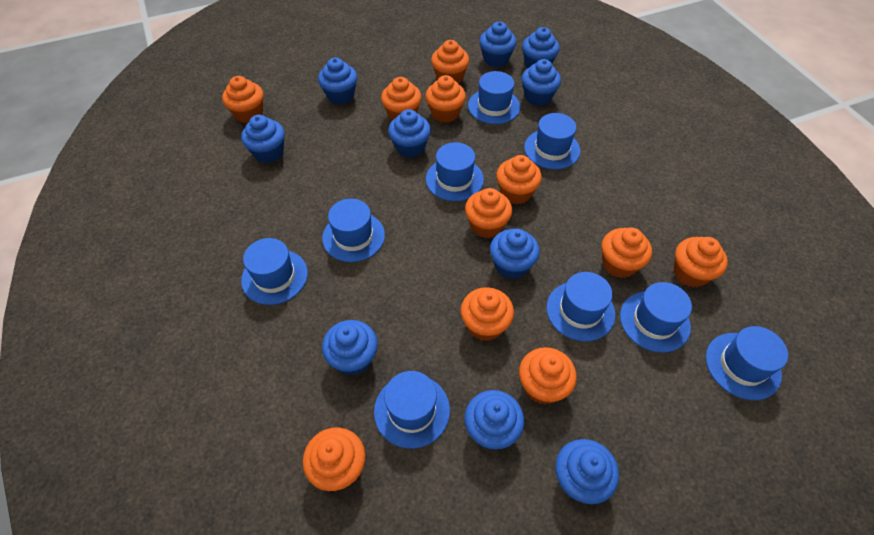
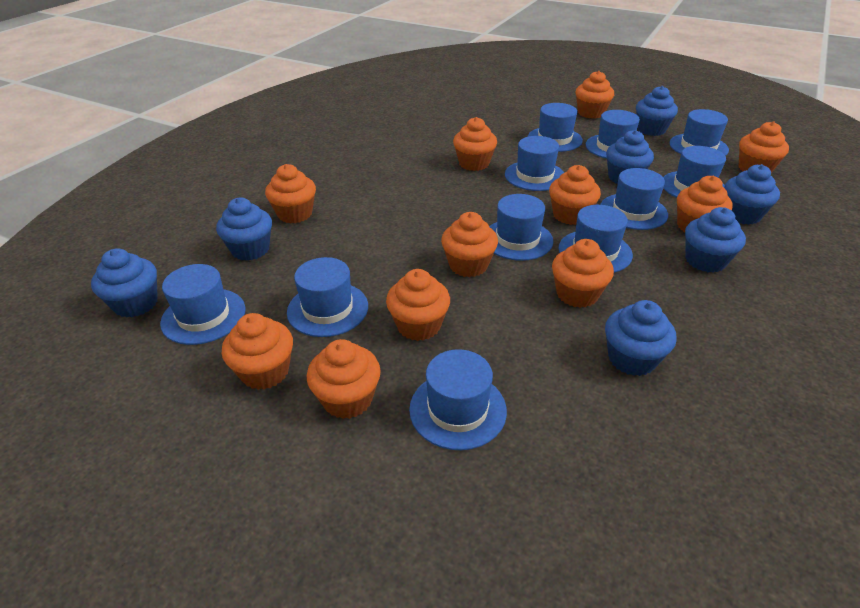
blue cupcake: [241,115,285,163] [318,57,357,104] [322,320,378,375] [388,109,431,158] [464,390,524,450] [479,21,516,67] [490,229,540,279] [521,59,561,106] [522,27,560,68] [555,439,619,504] = 10 -> [91,248,158,318] [216,197,272,261] [605,300,677,376] [606,130,654,184] [636,86,678,136] [685,207,746,273] [724,164,780,225] = 7
blue hat: [241,238,308,305] [322,199,385,262] [374,371,450,449] [426,142,484,201] [468,71,520,124] [524,113,580,170] [546,272,615,342] [620,282,692,353] [706,326,788,400] = 9 -> [160,264,245,345] [287,257,368,337] [409,349,507,450] [489,194,553,261] [505,136,564,191] [528,103,583,152] [558,205,633,273] [586,110,640,159] [600,168,668,230] [663,146,726,198] [669,109,729,156] = 11

